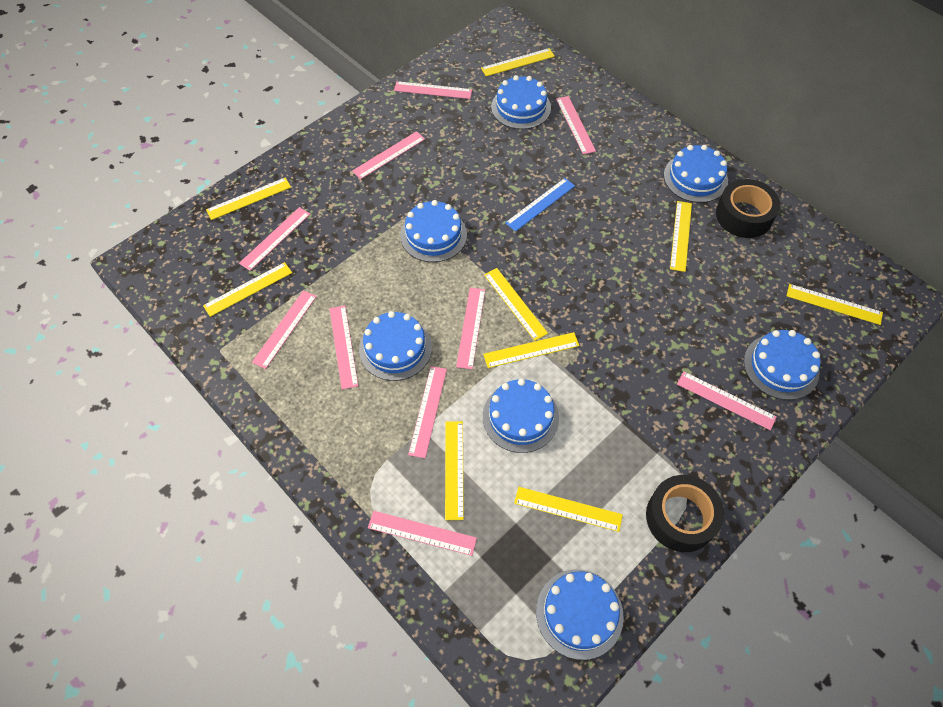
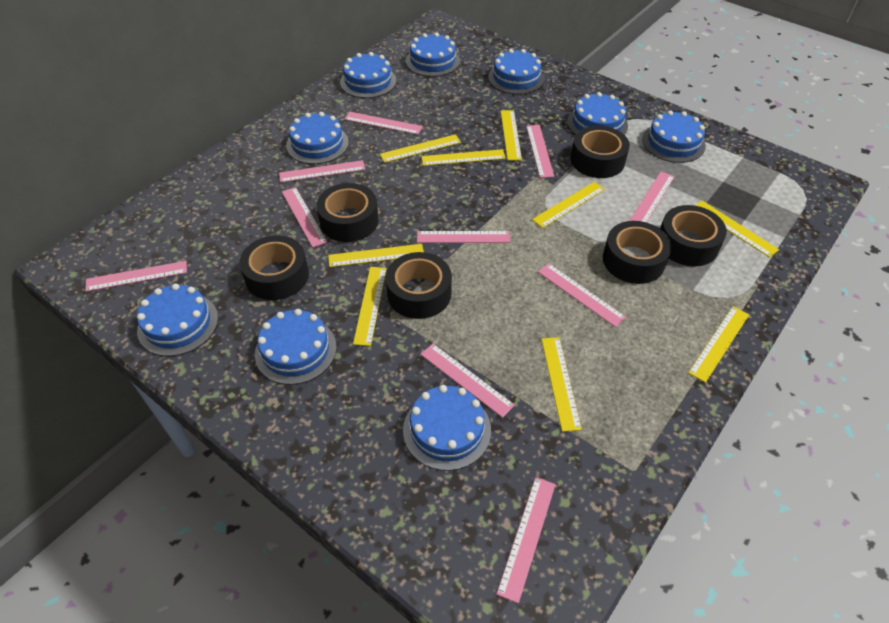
black tape: [646,475,724,552] [716,179,780,238] = 2 -> [239,236,309,300] [316,183,379,242] [386,252,452,319] [571,126,630,178] [603,221,672,284] [660,205,727,266] = 6
blue cake: [359,311,432,381] [400,200,467,262] [483,379,559,453] [491,75,551,129] [536,569,624,660] [664,145,728,203] [744,330,820,400] = 7 -> [137,283,218,356] [255,309,337,385] [286,112,349,164] [340,52,396,98] [403,385,491,471] [406,32,460,77] [488,49,545,94] [567,92,628,135] [642,110,706,163] = 9
blue ruler: [505,178,575,232] = 1 -> none = 0

